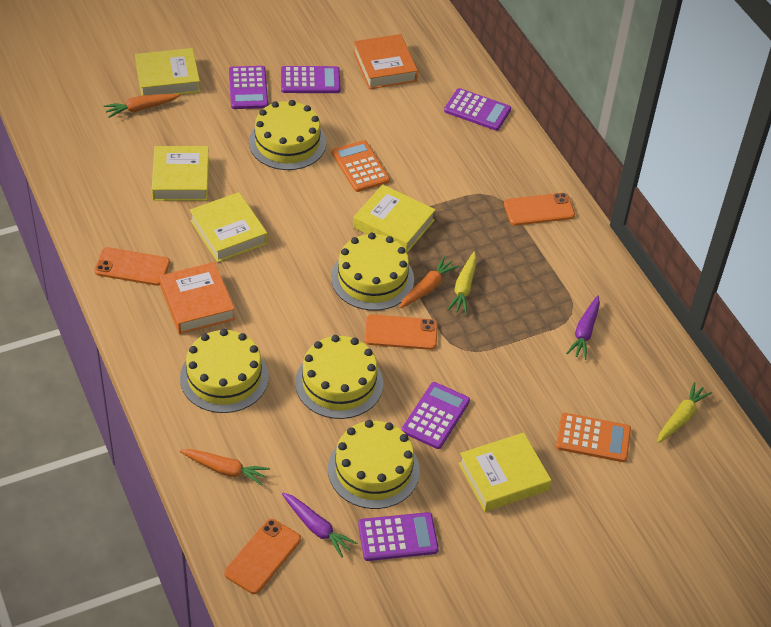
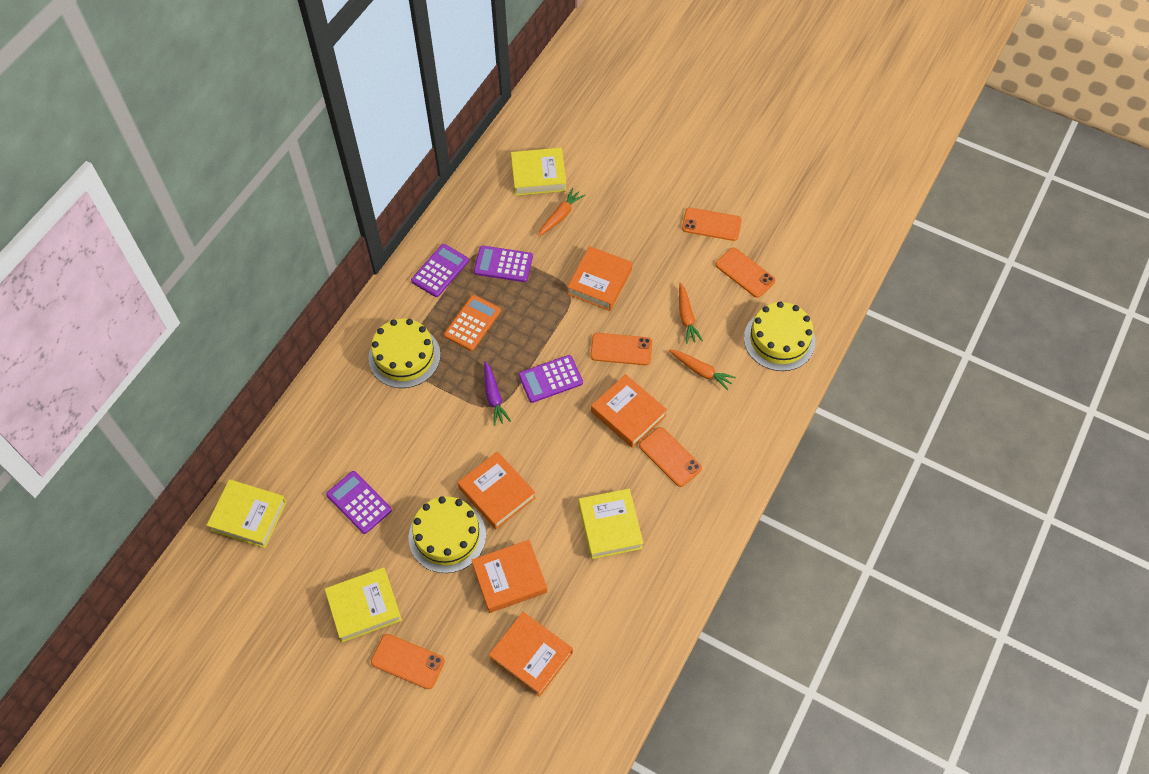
orange book: [160,262,235,334] [353,34,418,89] = 2 -> [458,452,536,529] [472,540,547,613] [489,612,573,697] [567,246,632,311] [591,374,667,448] = 5
orange calculator: [332,140,390,192] [556,413,631,462] = 2 -> [444,295,501,351] = 1
orange phone: [94,247,170,286] [224,519,301,594] [364,314,438,350] [504,193,575,226] = 4 -> [371,634,445,689] [590,333,652,365] [639,427,702,487] [682,208,742,241] [715,248,775,298] = 5
purple calculator: [229,66,268,109] [281,66,340,93] [358,512,439,561] [402,382,470,449] [444,88,511,131] = 5 -> [326,471,392,534] [411,244,469,297] [474,246,533,282] [519,355,583,403] = 4
purple carrot: [282,493,357,557] [566,295,600,360] = 2 -> [484,361,511,426] = 1
yellow book: [135,48,200,96] [152,146,209,201] [190,192,268,262] [353,184,436,253] [459,433,551,512] = 5 -> [206,479,287,548] [325,567,402,642] [511,148,567,196] [579,489,643,559] = 4
yellow cake: [180,329,269,413] [249,100,326,170] [295,335,383,419] [328,420,420,509] [331,233,414,310] = 5 -> [368,319,440,388] [409,496,486,573] [744,301,815,371] = 3
yellow carrot: [447,252,477,314] [657,382,712,443] = 2 -> none = 0

